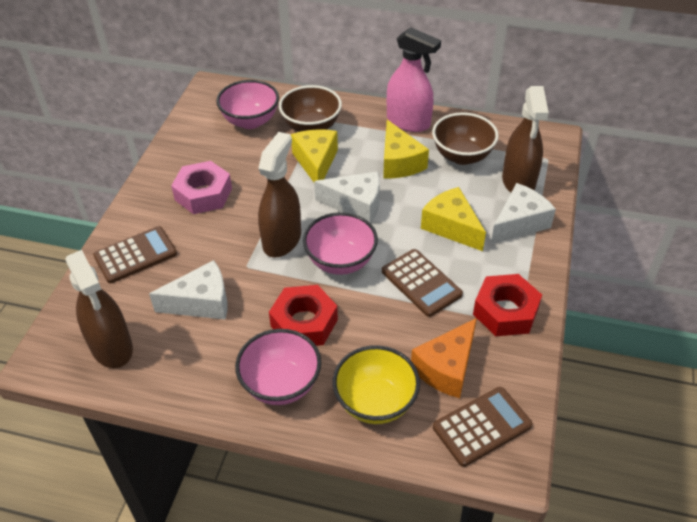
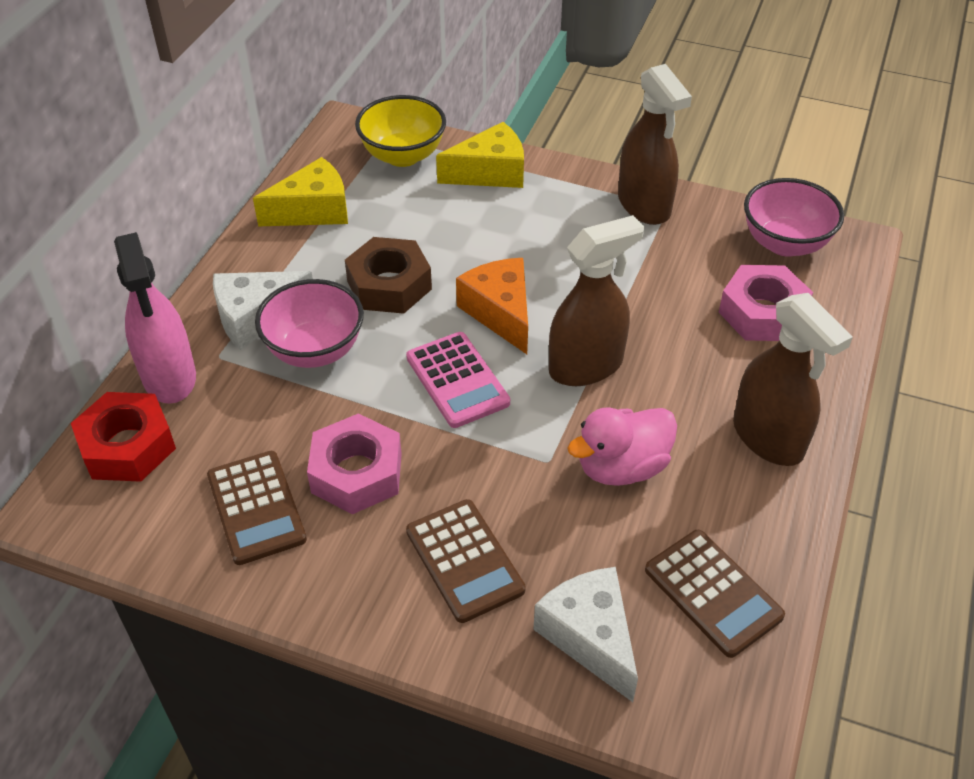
brown bowl: [279,85,342,132] [432,112,499,165] = 2 -> none = 0
brown nut: none = 0 -> [345,237,432,314] = 1
pink bowl: [216,80,279,129] [235,329,321,405] [303,212,378,275] = 3 -> [255,279,364,368] [744,178,844,257] = 2
pink calculator: none = 0 -> [406,332,510,428] = 1
pink duck: none = 0 -> [567,408,677,486] = 1
pink nut: [171,161,232,214] = 1 -> [307,413,402,514] [719,265,813,341] = 2
red nut: [269,285,338,346] [473,274,542,336] = 2 -> [71,392,176,482] = 1
white cheese: [149,260,227,320] [314,172,380,223] [491,183,556,244] = 3 -> [213,271,313,350] [533,567,638,702] = 2
yellow cheese: [291,129,338,182] [383,120,429,178] [421,187,486,251] = 3 -> [253,157,348,226] [436,122,524,188] = 2

